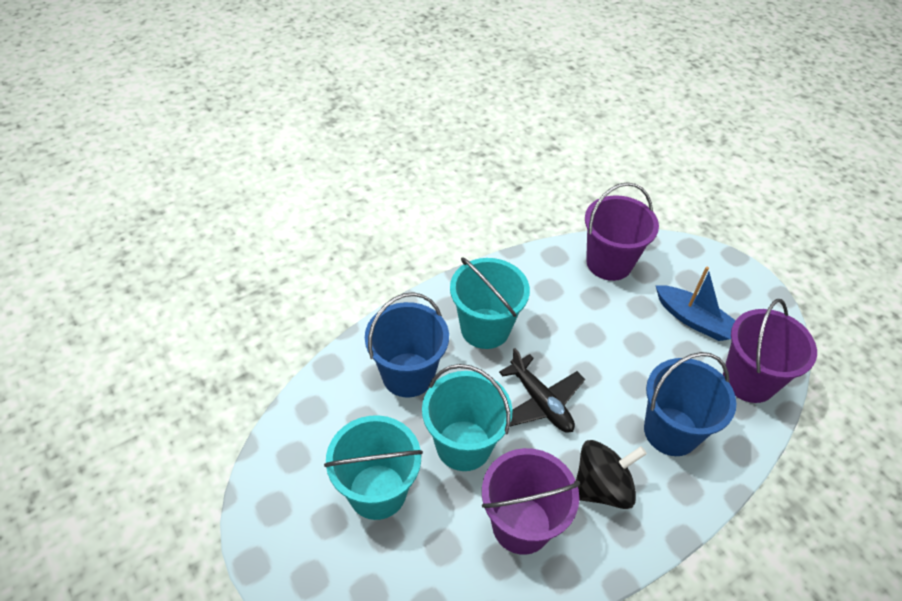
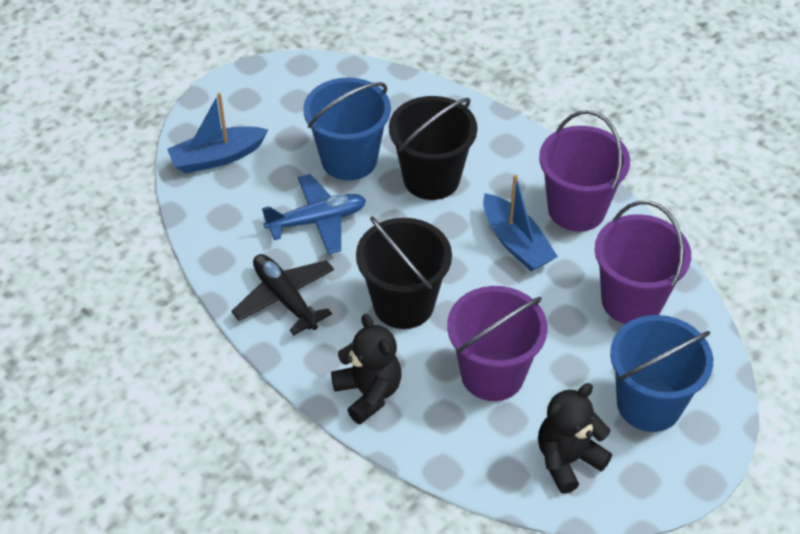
black bucket: none = 0 -> [356,217,452,329] [389,96,477,200] = 2
black spinning top: [576,440,647,509] = 1 -> none = 0
black teddy bear: none = 0 -> [331,314,402,424] [538,383,612,494] = 2
blue boat: [655,267,736,341] = 1 -> [167,93,268,173] [483,174,558,271] = 2
blue plane: none = 0 -> [262,174,366,254] = 1
turquoise bucket: [324,415,423,520] [422,364,513,471] [450,257,530,349] = 3 -> none = 0

